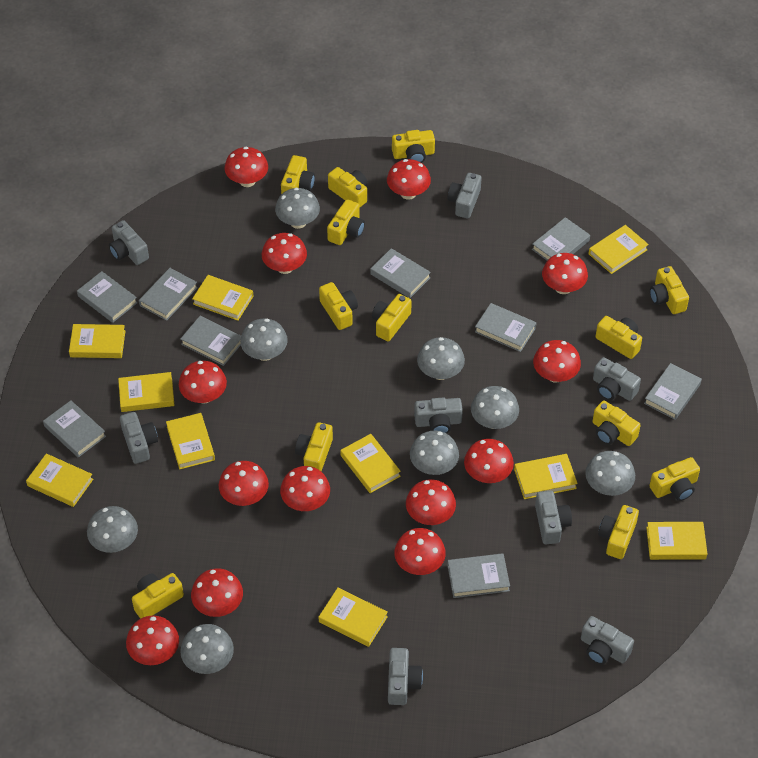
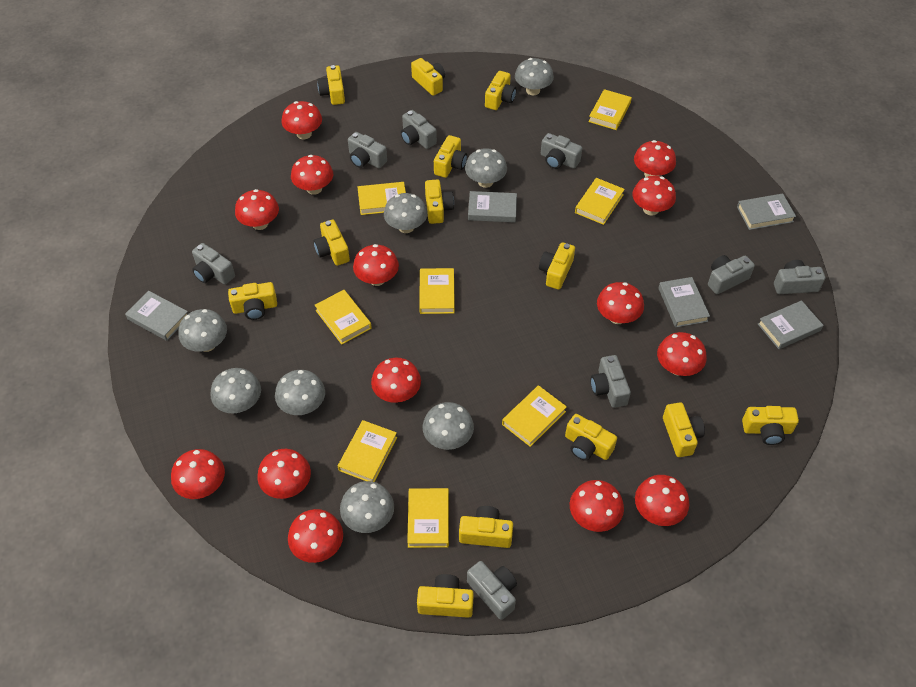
grey book: [43,400,106,458] [77,271,138,323] [139,268,198,321] [180,316,241,366] [370,248,431,298] [447,553,510,598] [475,303,537,352] [532,217,590,260] [644,363,702,420] = 9 -> [125,291,188,341] [468,191,517,223] [658,277,710,328] [737,194,796,230] [758,300,823,349] = 5
red mushroom: [126,615,179,665] [179,361,227,404] [191,568,243,617] [219,461,269,506] [224,147,268,187] [261,233,307,274] [280,466,330,511] [387,159,431,200] [394,528,446,575] [406,479,456,525] [464,439,514,483] [533,340,581,383] [542,253,588,294] = 13 -> [171,449,225,499] [235,189,279,230] [257,449,311,499] [282,101,322,139] [288,509,343,563] [291,155,333,195] [353,244,399,286] [371,358,421,403] [570,480,624,532] [597,282,644,324] [632,176,676,216] [634,140,676,177] [635,475,689,526] [657,332,707,376] = 14
yellow book: [26,453,93,507] [69,324,126,358] [118,372,175,412] [166,413,215,469] [192,275,253,321] [319,588,388,647] [340,434,401,493] [514,454,578,499] [589,225,649,274] [646,522,707,560] = 10 -> [315,290,372,345] [338,420,397,482] [357,182,406,215] [407,488,449,548] [419,268,455,314] [502,385,567,447] [575,178,625,225] [588,89,632,130] = 8

